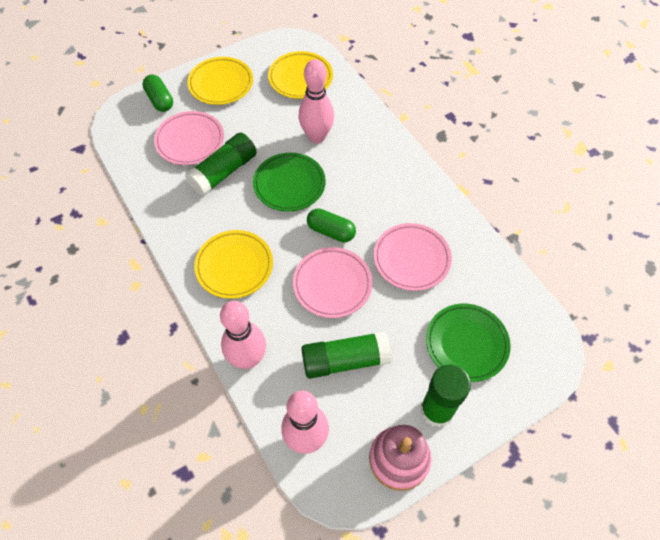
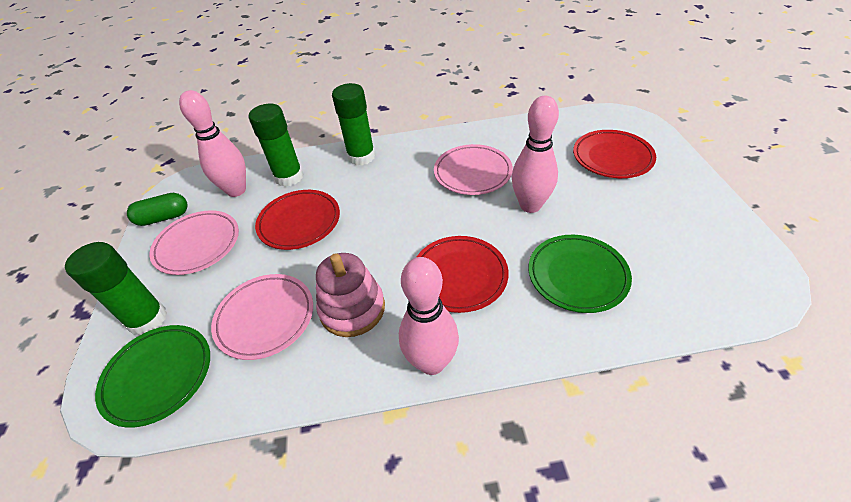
green capsule: [142,75,173,112] [307,208,356,242] = 2 -> [127,193,187,226] = 1
red plate: none = 0 -> [255,190,340,250] [417,236,509,313] [573,130,656,178] = 3
yellow plate: [187,57,253,105] [194,230,273,299] [268,51,333,99] = 3 -> none = 0

